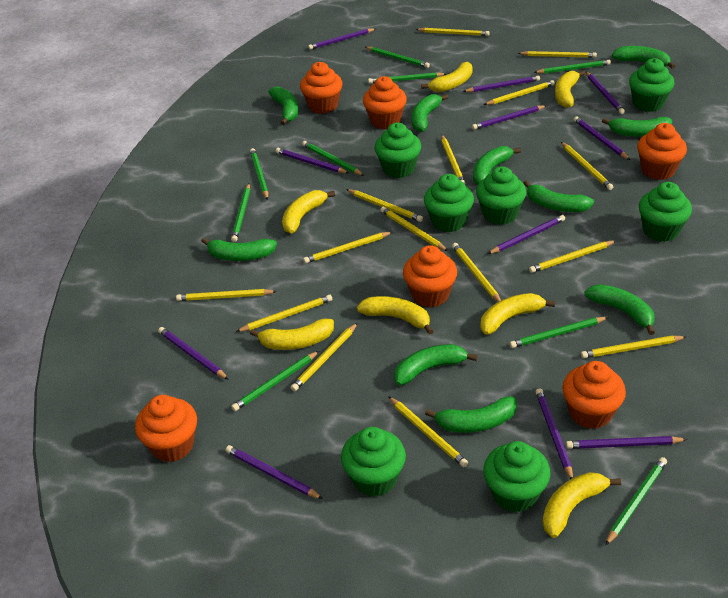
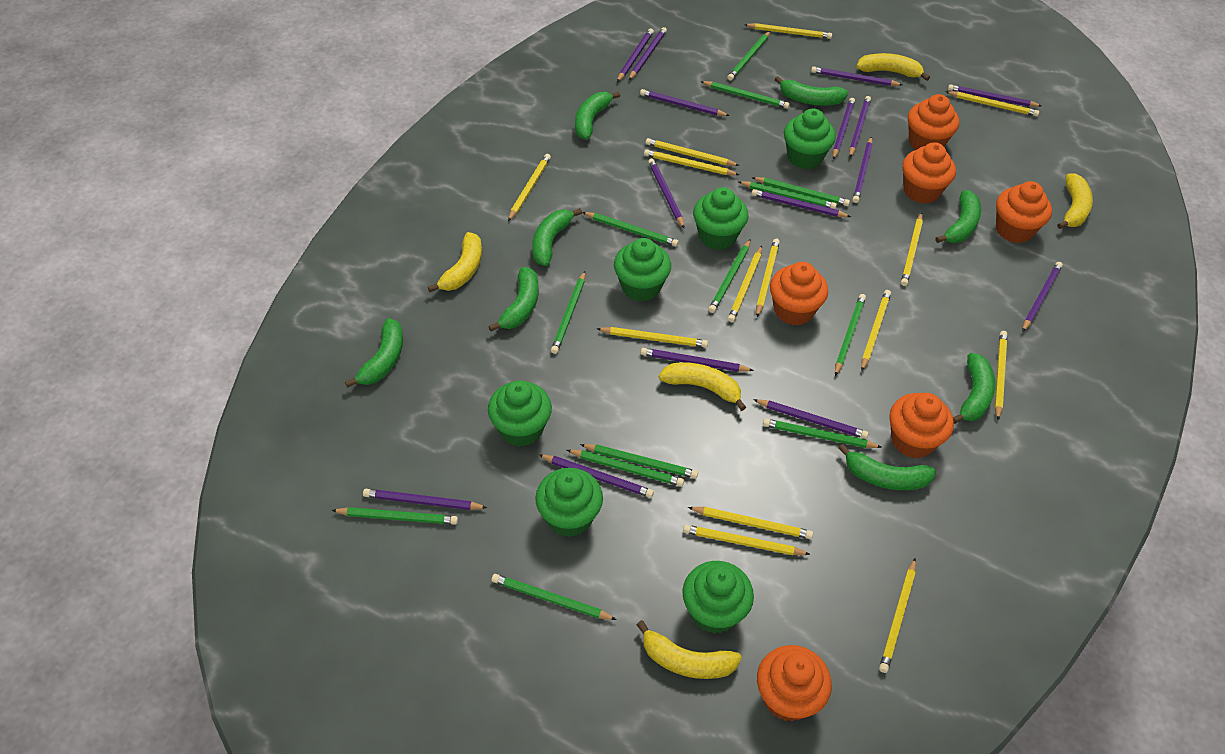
green banana: [201,238,277,261] [268,87,298,125] [394,344,478,385] [412,94,449,132] [425,396,517,433] [473,146,521,185] [524,180,594,212] [584,284,655,335] [602,117,672,137] [612,46,675,69] = 10 -> [345,318,403,388] [488,267,539,332] [532,208,582,266] [575,91,620,139] [775,76,848,105] [839,444,936,490] [935,190,981,243] [953,353,995,424] = 8
green cupcake: [341,427,406,497] [375,123,421,178] [424,174,474,232] [476,166,526,225] [483,441,551,512] [629,58,675,112] [639,182,692,242] = 7 -> [488,380,552,447] [535,468,603,537] [614,238,671,302] [682,561,754,634] [693,187,749,250] [784,108,836,169] = 6
green pencil: [231,184,250,242] [231,351,319,411] [250,148,268,200] [302,141,365,176] [365,47,430,68] [368,72,446,84] [509,317,608,348] [534,60,611,74] [605,457,667,546] = 9 -> [331,507,458,525] [491,574,617,620] [551,271,585,354] [567,450,684,486] [580,444,698,479] [582,212,679,246] [700,81,790,109] [709,239,751,313] [728,31,770,81] [739,181,837,209] [752,177,850,206] [763,418,882,448] [835,294,866,376] = 13
purple pencil: [158,327,229,380] [225,445,323,499] [276,148,349,173] [308,28,375,50] [463,75,540,92] [472,105,547,130] [488,215,565,254] [535,388,573,479] [566,436,688,449] [573,116,630,160] [586,72,625,114] = 11 -> [363,489,487,510] [538,454,654,498] [617,28,654,82] [629,27,667,80] [640,89,730,116] [641,348,754,372] [648,158,684,228] [751,189,851,217] [753,399,869,439] [811,67,902,86] [833,98,855,160] [849,96,871,157] [852,137,873,203] [948,84,1041,107] [1022,262,1063,332] = 15
yellow banana: [250,319,334,350] [282,190,335,234] [357,296,434,335] [421,62,473,92] [480,293,555,335] [542,472,621,538] [555,70,585,108] = 7 -> [428,232,482,292] [637,620,742,679] [659,362,746,411] [856,53,930,81] [1057,173,1093,229] = 5
yellow pencil: [176,289,277,301] [236,295,332,332] [291,323,358,391] [303,232,392,264] [346,189,423,222] [380,207,448,251] [388,396,468,467] [416,28,490,36] [441,135,465,184] [452,243,501,302] [484,80,555,105] [518,51,597,58] [529,241,616,273] [561,142,613,190] [581,336,686,359] = 15 -> [508,154,551,221] [596,327,708,348] [644,149,739,175] [646,138,740,166] [683,525,810,555] [688,507,813,539] [728,246,762,322] [744,23,832,39] [756,239,780,317] [861,290,891,371] [879,558,916,673] [901,212,923,286] [945,91,1039,117] [995,331,1007,420] = 14

